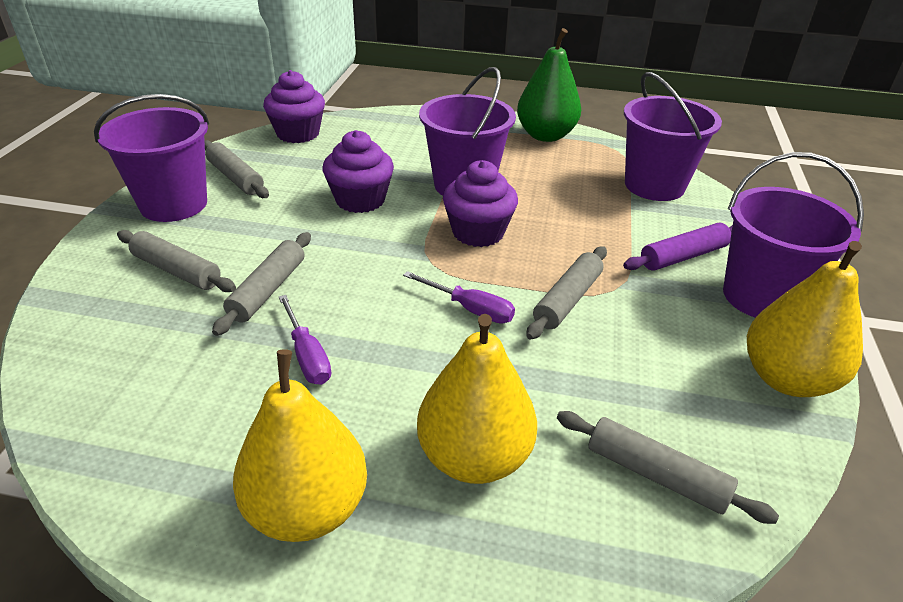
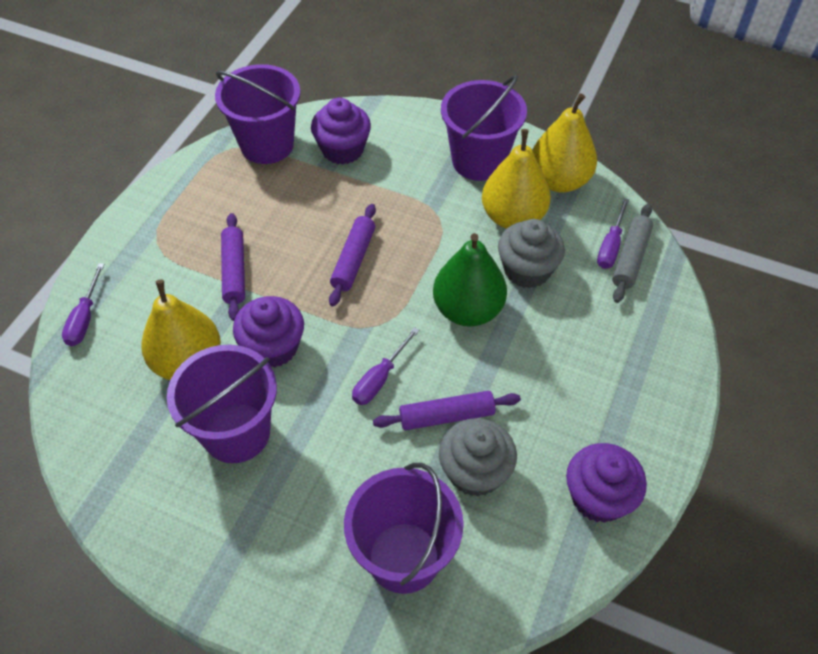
grey cupcake: none = 0 -> [439,418,517,497] [498,219,565,288] = 2
grey rolling pin: [117,230,236,292] [205,140,269,198] [212,232,311,336] [526,246,607,340] [557,411,779,524] = 5 -> [612,204,653,303] = 1
purple rolling pin: [623,222,733,271] = 1 -> [221,213,245,321] [329,204,376,306] [373,391,521,430] = 3
purple screwdriver: [279,295,331,385] [403,271,515,324] = 2 -> [62,263,104,346] [352,327,419,405] [597,198,629,269] = 3

